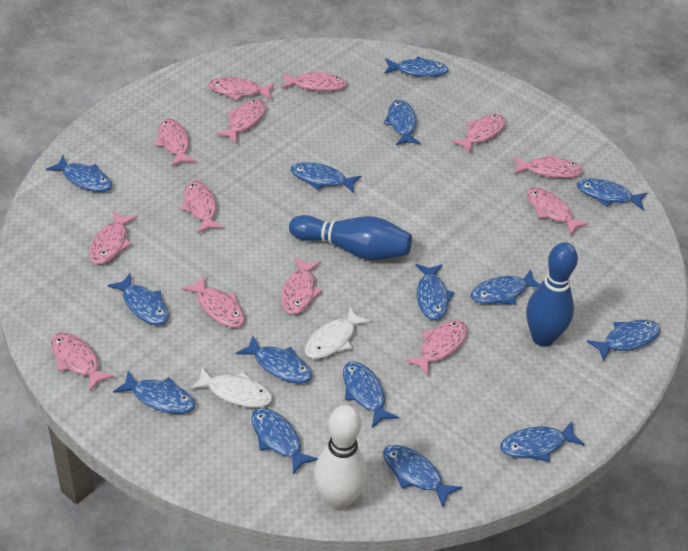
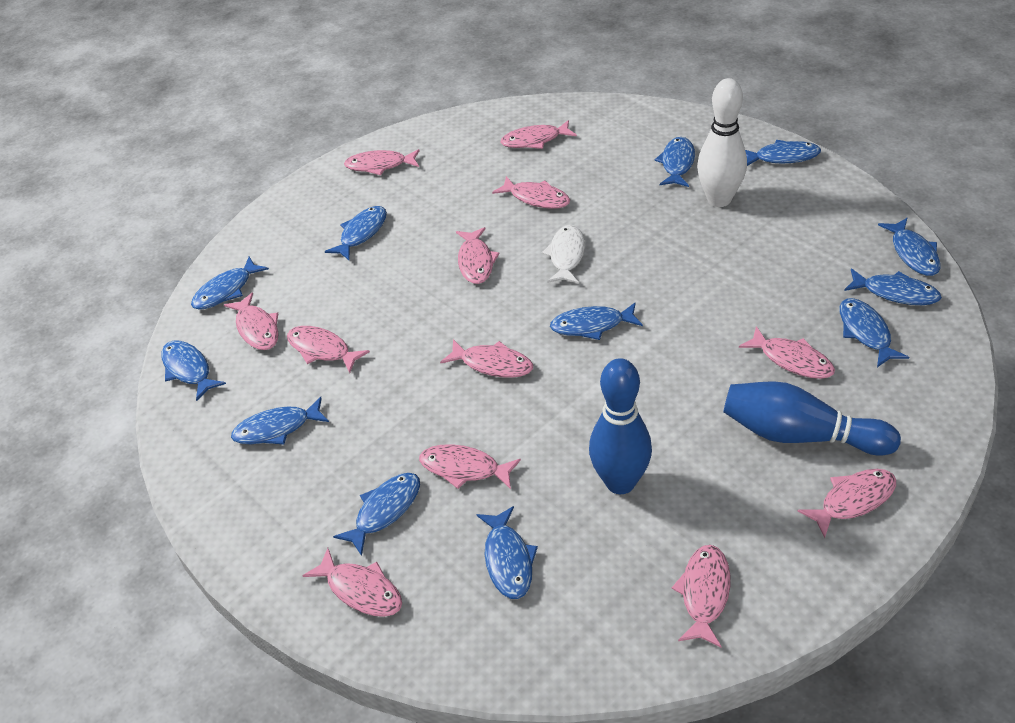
blue fish: [46,155,112,192] [107,272,169,325] [113,371,196,414] [236,336,313,384] [251,408,318,475] [291,162,361,193] [343,361,399,428] [383,445,462,507] [384,100,421,145] [385,56,449,77] [415,264,455,321] [471,269,540,305] [500,421,585,462] [576,178,647,210] [587,320,660,362] = 15 -> [161,341,226,401] [191,257,269,310] [231,397,329,445] [325,206,387,261] [333,473,420,556] [476,506,538,599] [550,302,643,340] [655,137,695,187] [745,140,821,166] [839,298,909,367] [844,268,942,305] [878,218,940,276] = 12
pink fish: [51,332,115,391] [89,211,137,264] [155,119,196,167] [181,181,224,233] [181,275,245,328] [208,77,275,101] [216,99,266,143] [281,70,347,91] [281,257,322,314] [404,320,468,376] [451,114,506,153] [514,154,583,178] [526,187,589,235] = 13 -> [224,292,279,350] [287,326,370,373] [303,548,402,617] [344,149,420,175] [419,444,521,489] [440,339,533,378] [456,227,500,284] [492,176,570,209] [500,120,577,149] [672,545,730,648] [739,326,835,379] [798,469,896,538] = 12
white fish: [189,366,272,408] [305,307,371,359] = 2 -> [542,225,585,284] = 1

